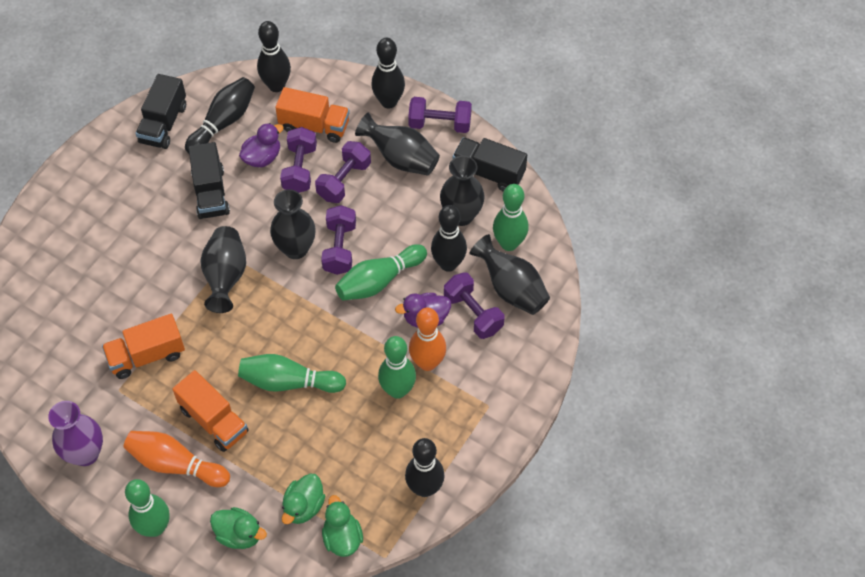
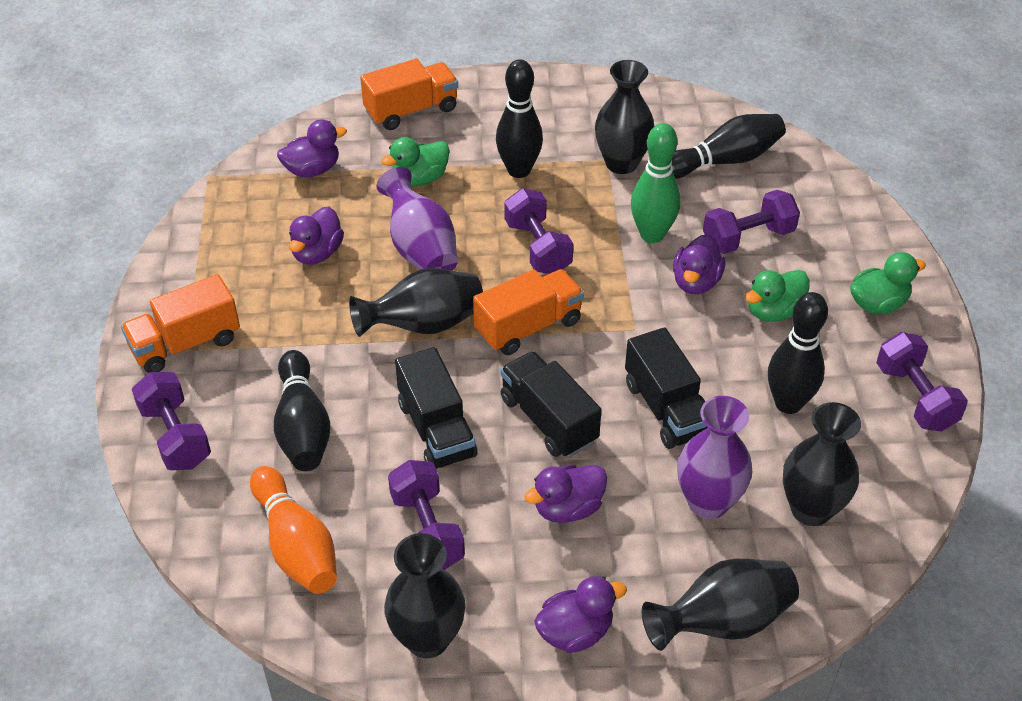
black bowling pin: [185,77,255,153] [257,21,291,92] [371,38,405,109] [405,438,445,497] [431,205,467,272] = 5 -> [274,350,330,471] [496,59,543,178] [672,114,786,179] [768,292,828,414] = 4
green bowling pin: [125,479,170,537] [238,354,346,393] [335,244,427,300] [378,336,416,399] [493,184,528,251] = 5 -> [631,123,680,243] = 1
orange bowling pin: [124,431,230,487] [409,308,446,371] = 2 -> [250,466,337,594] = 1
purple duck: [239,123,284,167] [395,293,451,328] = 2 -> [277,119,347,177] [289,207,344,265] [524,465,607,523] [534,576,627,653] [673,234,725,295] = 5
purple vase: [48,401,103,466] = 1 -> [377,167,458,271] [677,396,753,519] = 2

